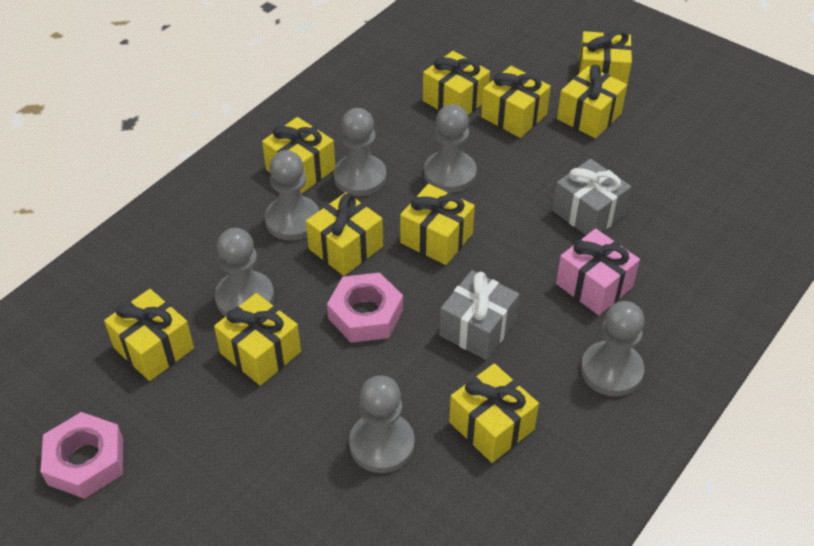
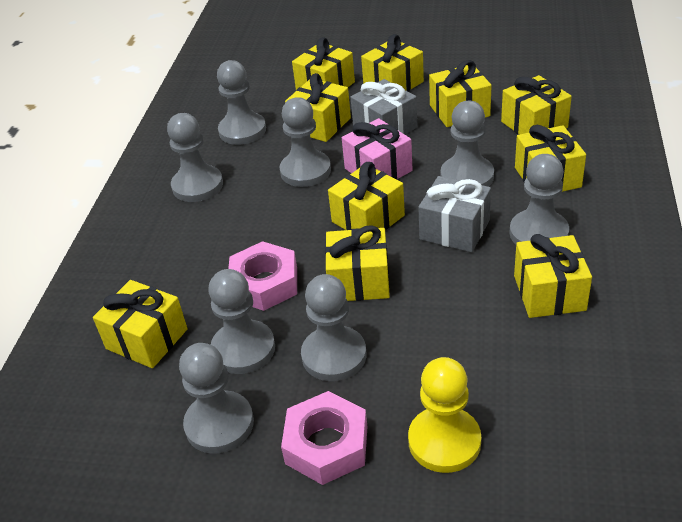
grey pawn: [215,228,274,316] [265,150,319,241] [334,108,386,196] [349,375,415,473] [424,104,477,193] [581,301,644,397] = 6 -> [167,113,223,202] [179,343,254,454] [208,269,275,374] [217,60,266,145] [279,97,331,187] [301,274,366,381] [441,101,494,187] [510,154,569,244] = 8
yellow pawn: none = 0 -> [408,357,481,473] = 1

